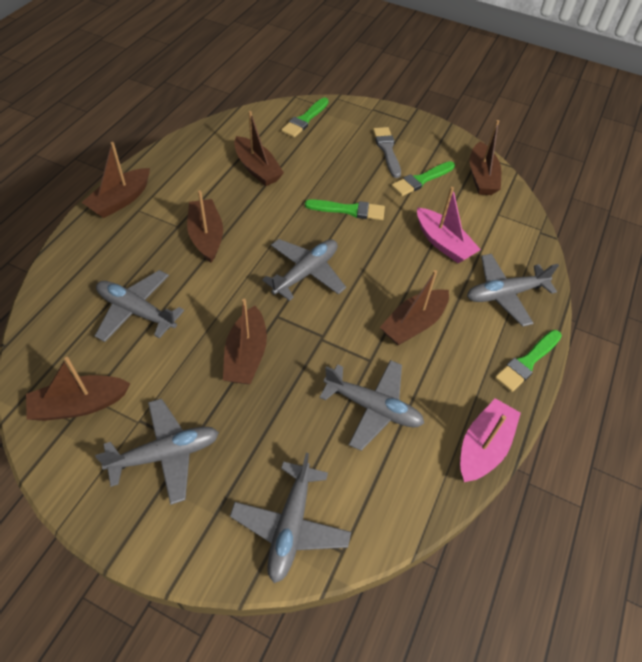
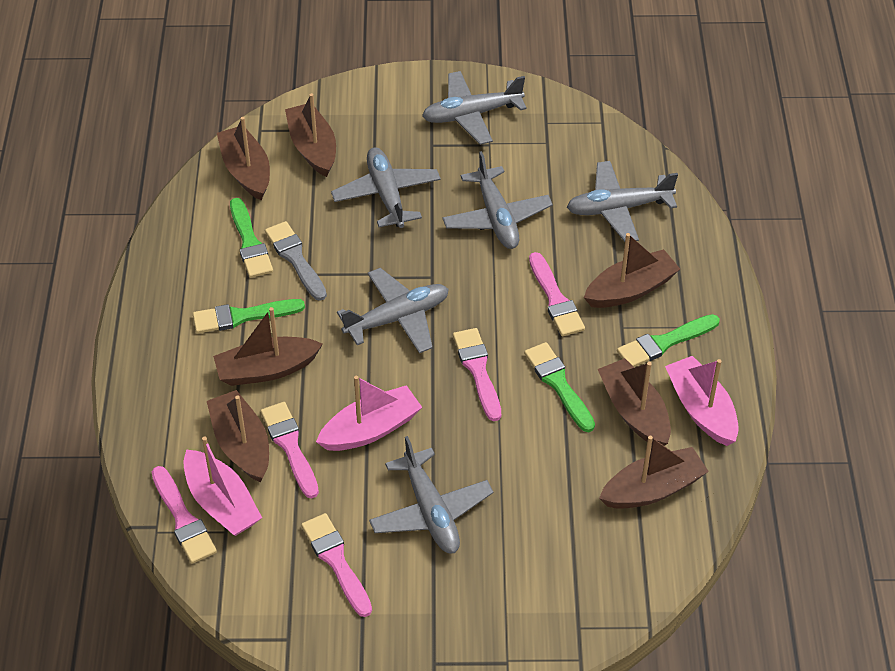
pink boat: [417,187,481,263] [460,398,521,482] = 2 -> [184,437,262,536] [316,376,422,451] [665,356,739,446] = 3
pink brush: none = 0 -> [152,466,217,564] [260,402,319,498] [301,513,372,617] [453,328,501,421] [529,252,585,336] = 5

